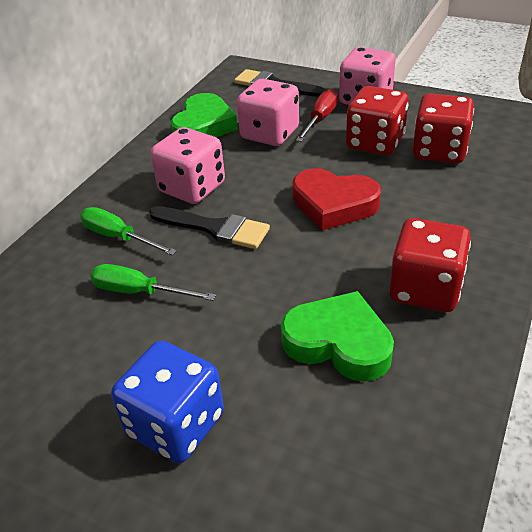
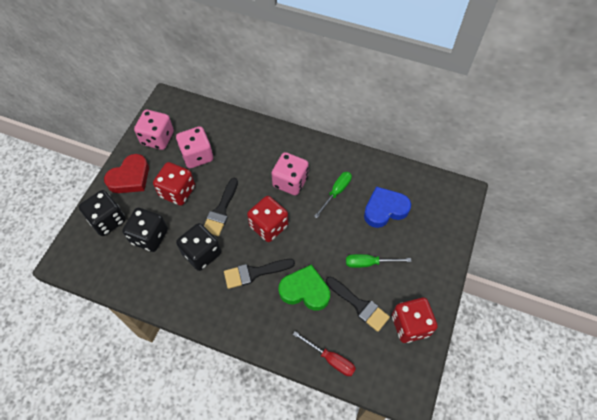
black brush: [149,206,270,249] [234,69,326,97] = 2 -> [204,178,238,236] [224,259,295,289] [326,276,390,332] = 3
black dice: none = 0 -> [79,190,126,236] [122,208,168,252] [176,223,221,271] = 3
blue dice: [111,341,224,463] = 1 -> none = 0
blue heart: none = 0 -> [364,186,411,228] = 1
green heart: [171,93,238,137] [281,291,394,382] = 2 -> [278,264,330,311] = 1

